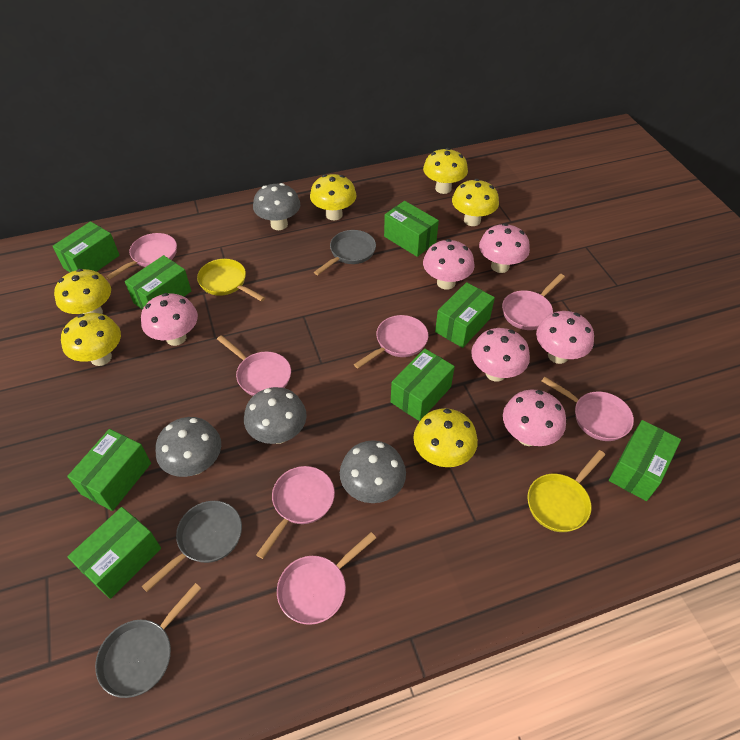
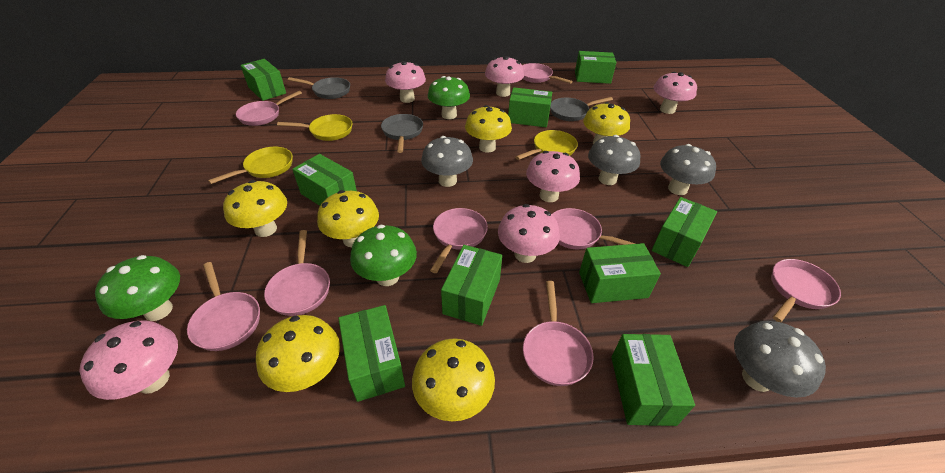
green box: [52,221,120,272] [67,429,151,511] [67,507,161,599] [125,255,191,310] [384,201,439,257] [391,348,455,421] [435,282,495,348] [609,420,681,501] = 8 -> [240,59,286,101] [292,154,357,206] [338,305,405,402] [441,245,502,326] [508,87,552,127] [575,51,616,84] [579,243,661,303] [611,334,695,426] [652,197,717,267] = 9
green mushroom: none = 0 -> [95,255,180,321] [350,225,417,286] [428,76,470,119] = 3
pink pan: [106,233,177,280] [217,335,291,396] [256,466,335,559] [277,532,376,625] [354,315,428,369] [502,274,565,330] [542,377,634,441] = 7 -> [187,262,260,351] [236,91,302,126] [264,230,330,316] [430,208,488,273] [522,63,573,84] [523,281,594,386] [552,208,636,250] [771,259,841,322] = 8
yellow pan: [197,259,265,302] [528,450,605,532] = 2 -> [208,147,293,184] [277,114,352,141] [515,130,578,160] = 3

